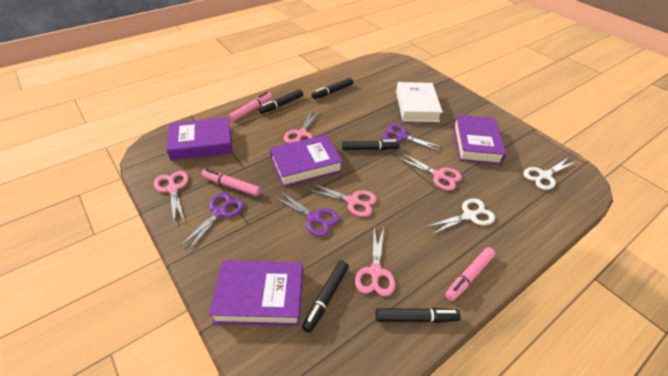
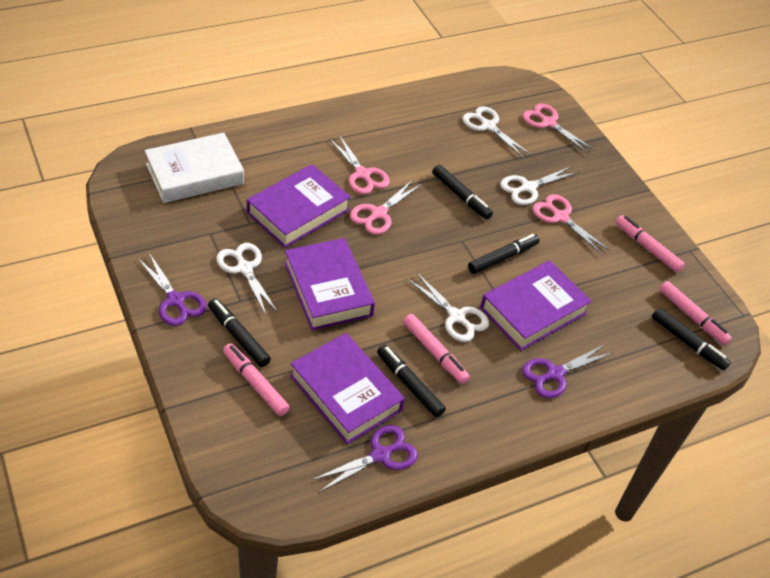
pink marker: [201,169,261,196] [229,92,272,121] [445,247,495,301] = 3 -> [223,343,290,416] [403,314,470,384] [616,215,685,272] [659,281,732,345] = 4
pink scissors: [154,171,188,225] [284,110,318,143] [308,183,377,217] [355,228,395,296] [397,153,462,191] = 5 -> [329,135,390,194] [350,180,422,235] [523,103,595,153] [533,194,610,255] = 4
white scissors: [426,198,495,235] [523,158,577,190] = 2 -> [216,243,278,315] [407,272,489,342] [463,106,532,158] [500,166,578,205] = 4

